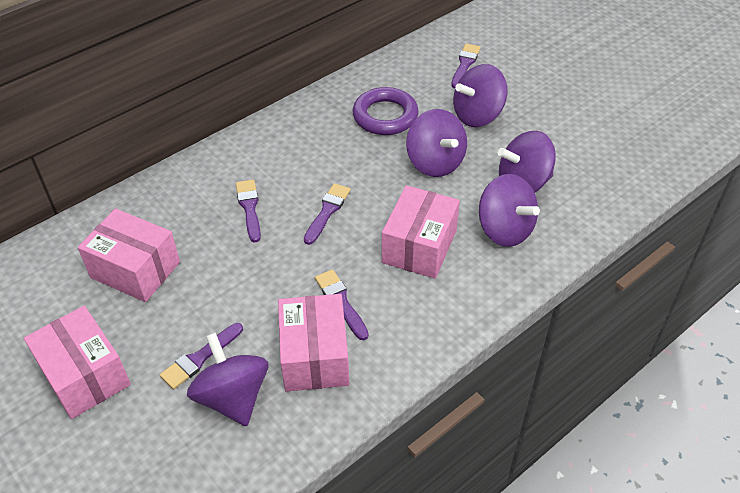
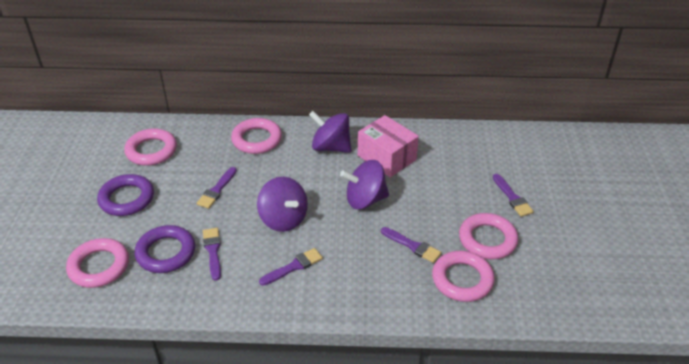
pink box: [24,306,131,419] [78,208,180,302] [278,294,349,392] [382,185,460,279] = 4 -> [358,115,419,178] = 1
pink ring: none = 0 -> [66,238,129,288] [124,129,177,166] [231,118,282,154] [432,251,495,302] [459,213,518,260] = 5
purple ring: [353,87,419,135] = 1 -> [97,174,154,216] [135,225,195,273] = 2
purple spinning top: [187,332,268,426] [406,109,467,177] [453,64,508,127] [479,174,540,247] [498,131,556,193] = 5 -> [257,177,308,232] [309,111,351,153] [340,160,389,209] = 3

